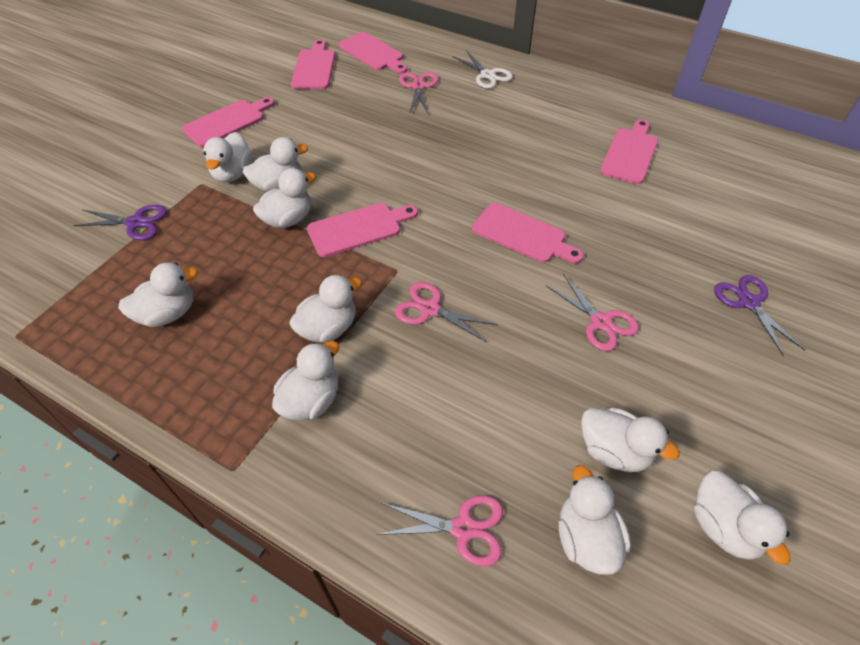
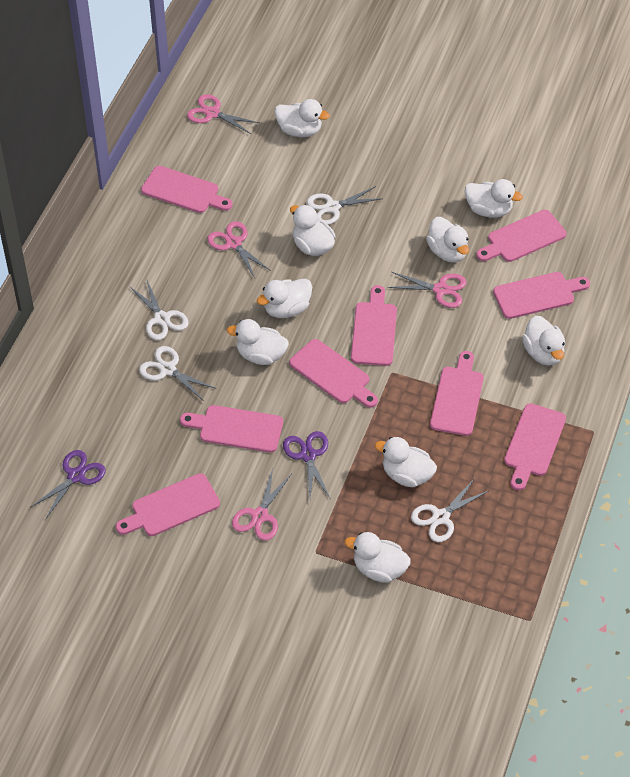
pink cutting board: [182,97,275,147] [291,39,335,89] [307,203,418,257] [338,32,408,74] [472,203,584,263] [600,119,658,184] = 6 -> [116,473,220,536] [141,166,233,213] [180,405,283,453] [289,339,378,408] [351,285,397,366] [430,351,484,436] [476,210,567,262] [493,272,590,319] [504,403,566,490] = 9
white scissors: [452,50,513,89] = 1 -> [129,278,189,340] [139,346,217,401] [307,186,383,225] [411,478,488,542] = 4

